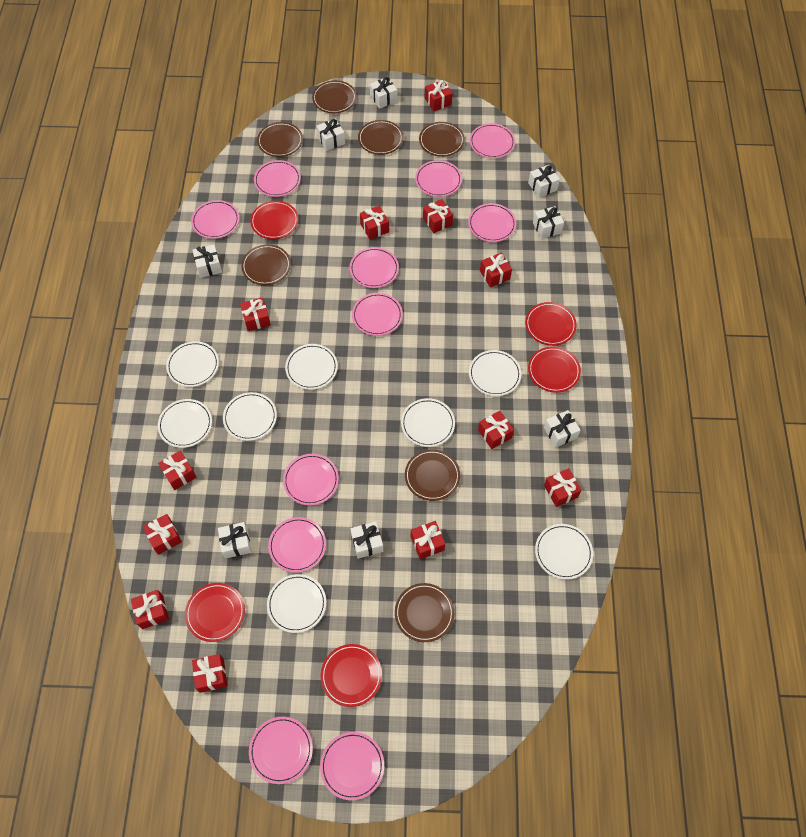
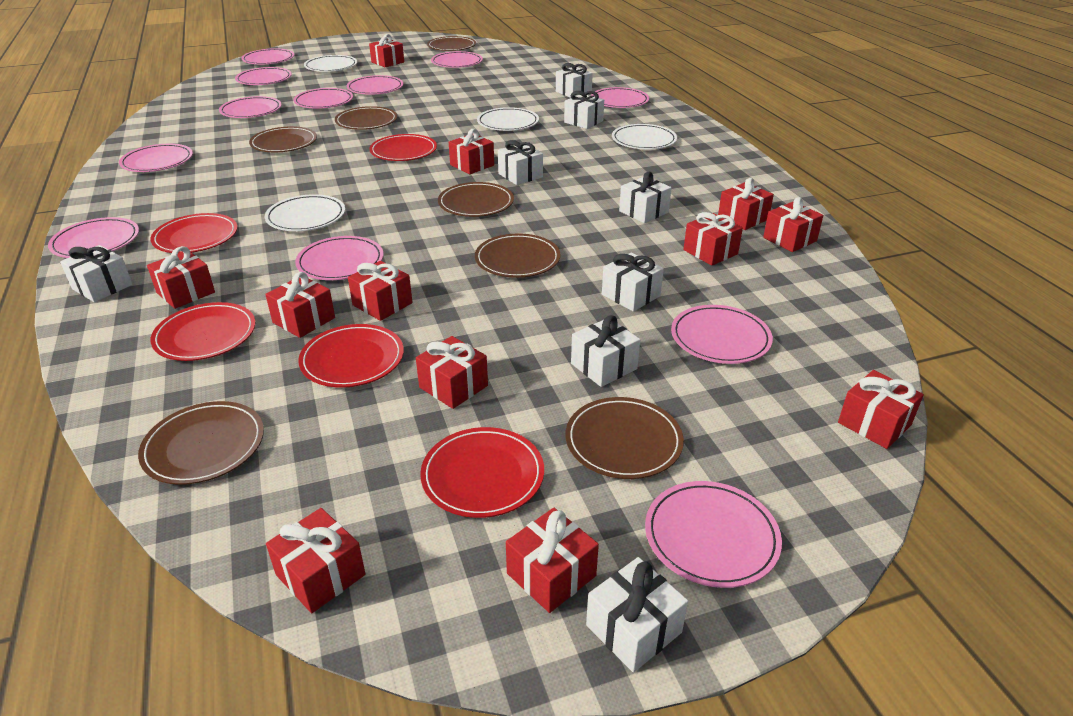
pink plate: [191,200,239,239] [249,717,313,784] [254,160,301,197] [268,517,326,573] [283,454,339,505] [320,732,384,800] [349,247,399,288] [352,293,403,336] [415,160,462,197] [468,203,516,242] [470,123,515,158] = 11 -> [48,217,139,258] [119,144,193,172] [219,96,281,118] [235,67,292,85] [241,48,295,64] [293,88,353,109] [295,236,384,280] [347,75,403,94] [431,51,483,68] [591,87,649,108] [645,481,782,588] [671,305,773,364] = 12
white plate: [158,399,212,448] [166,341,219,387] [223,392,277,441] [267,574,326,633] [285,344,338,390] [401,398,455,447] [469,350,521,396] [535,524,593,580] = 8 -> [265,194,345,231] [304,55,357,72] [477,107,539,131] [612,124,677,149] = 4

